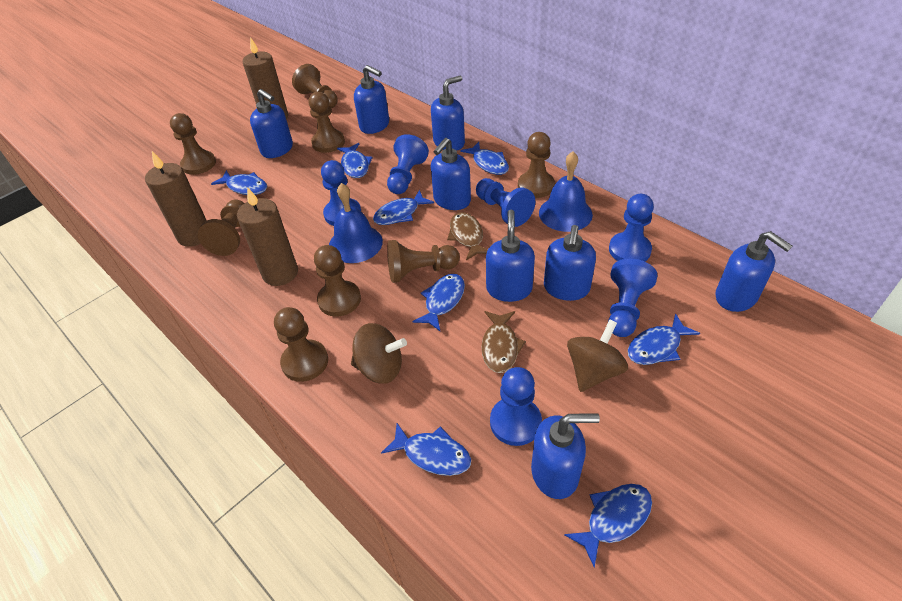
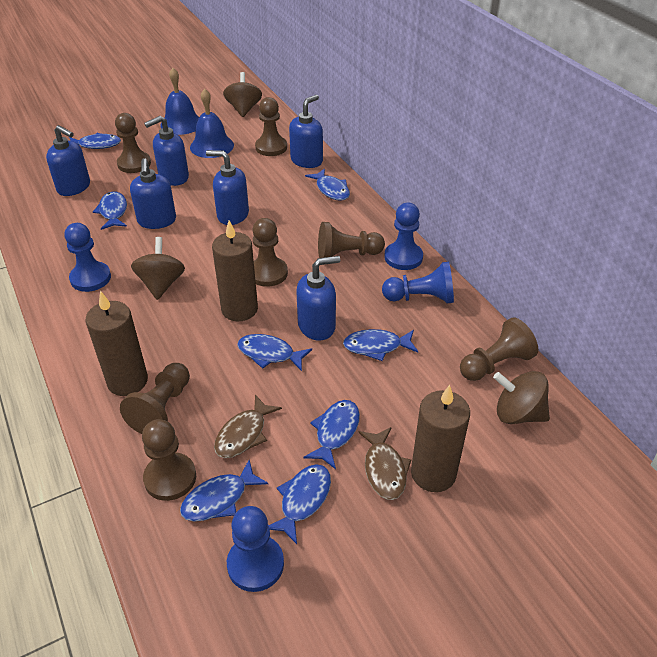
blue pawn: [321,160,361,226] [387,134,429,194] [476,178,535,227] [490,367,542,446] [608,259,657,337] [609,194,654,262] = 6 -> [65,223,111,292] [227,506,284,592] [382,262,454,304] [384,203,423,270] = 4
blue soap dispenser: [250,89,293,158] [354,65,389,134] [431,76,465,151] [431,138,471,210] [486,210,535,302] [531,413,600,499] [544,225,596,301] [715,231,792,312] = 8 -> [46,125,90,196] [130,158,176,229] [144,116,189,186] [206,150,249,225] [289,95,323,168] [296,256,340,341] = 6
brown pawn: [170,113,216,175] [198,199,244,256] [274,307,328,382] [292,64,338,108] [308,92,345,153] [314,245,361,317] [387,240,460,283] [518,132,555,198] = 8 -> [115,113,151,173] [120,363,190,434] [142,419,196,501] [253,218,288,287] [255,97,287,156] [318,222,385,258] [460,317,538,381] = 7
brown spinning top: [351,323,407,384] [567,319,628,392] = 2 -> [131,237,185,300] [223,72,262,117] [493,371,550,424] = 3

